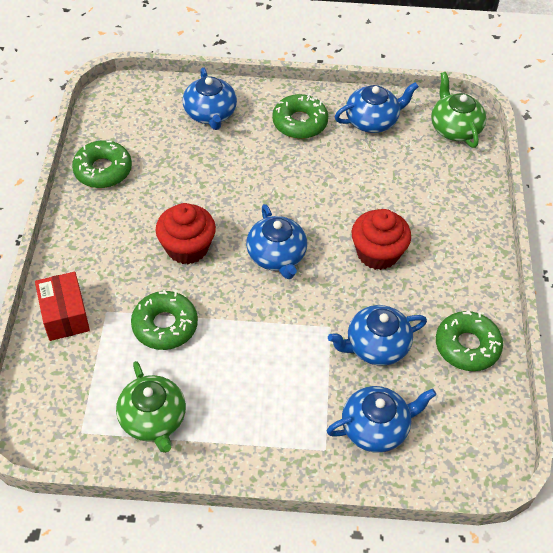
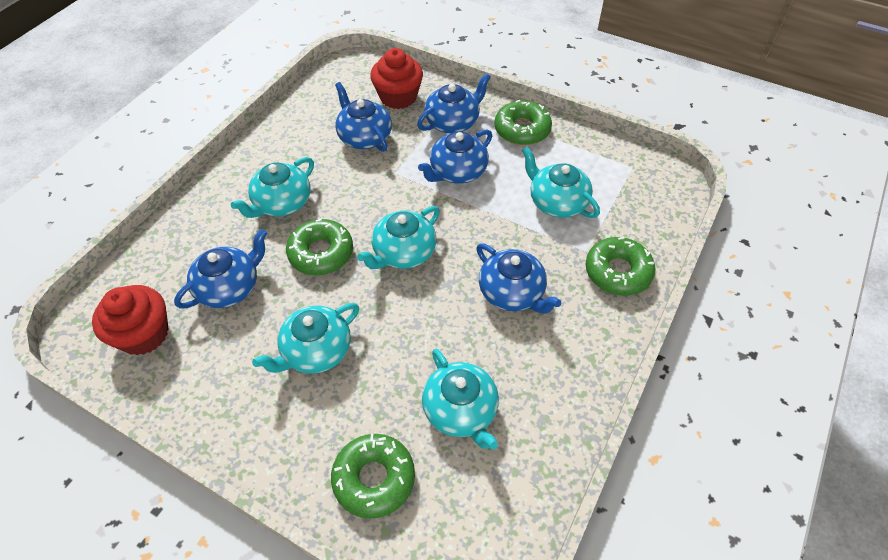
green teapot: [116,361,186,453] [431,72,487,148] = 2 -> none = 0
red box: [35,272,90,341] = 1 -> none = 0
turquoise teapot: none = 0 -> [231,157,314,218] [252,303,359,374] [357,206,440,269] [422,349,499,449] [522,147,600,218] = 5

